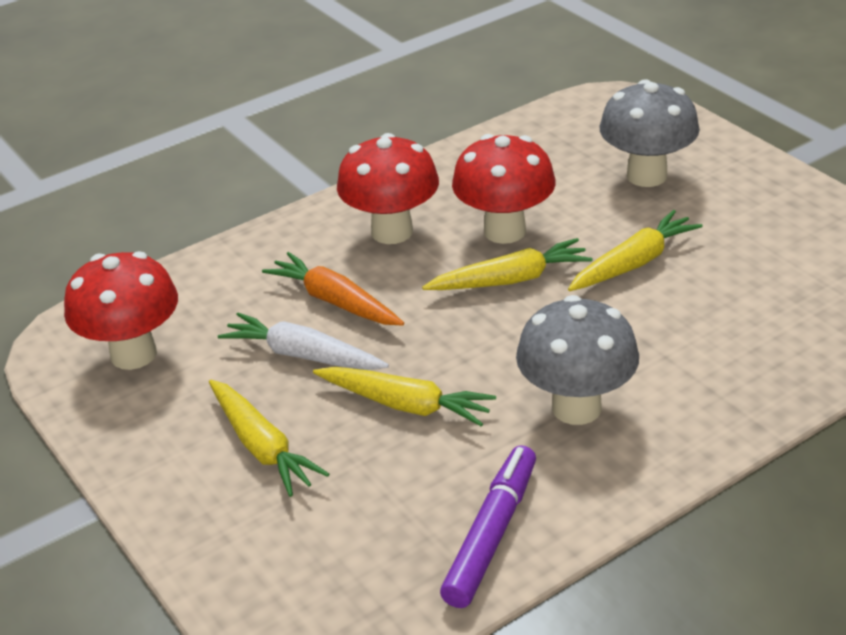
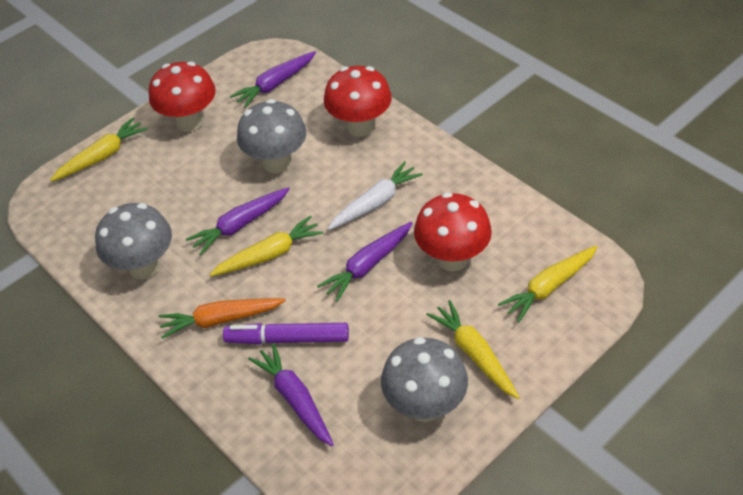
grey mushroom: [516,295,639,425] [599,79,700,187] = 2 -> [95,203,172,280] [237,99,307,173] [381,337,468,422] = 3
purple carrot: none = 0 -> [186,187,290,255] [230,51,316,108] [248,343,334,446] [317,222,412,302] = 4

